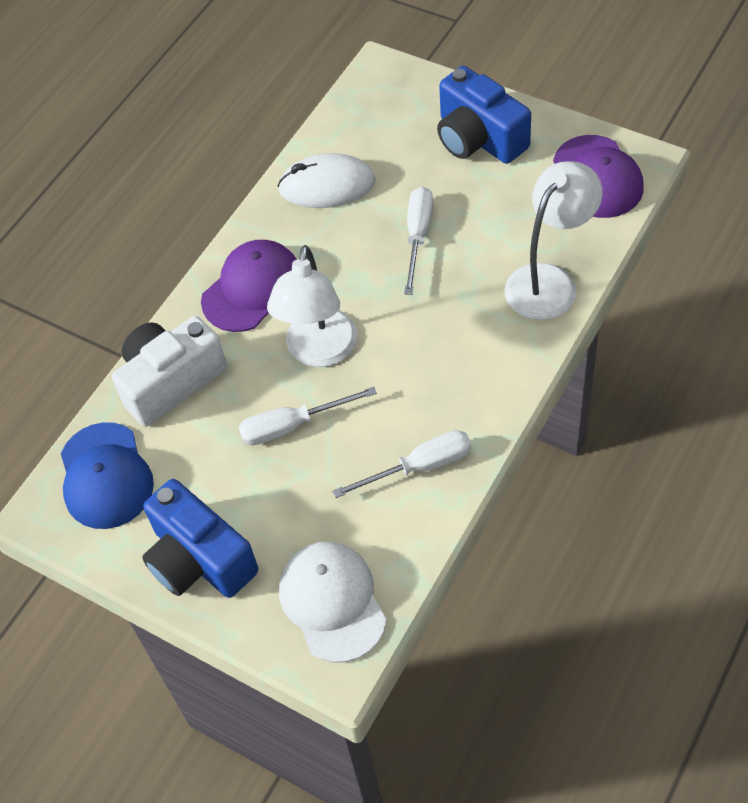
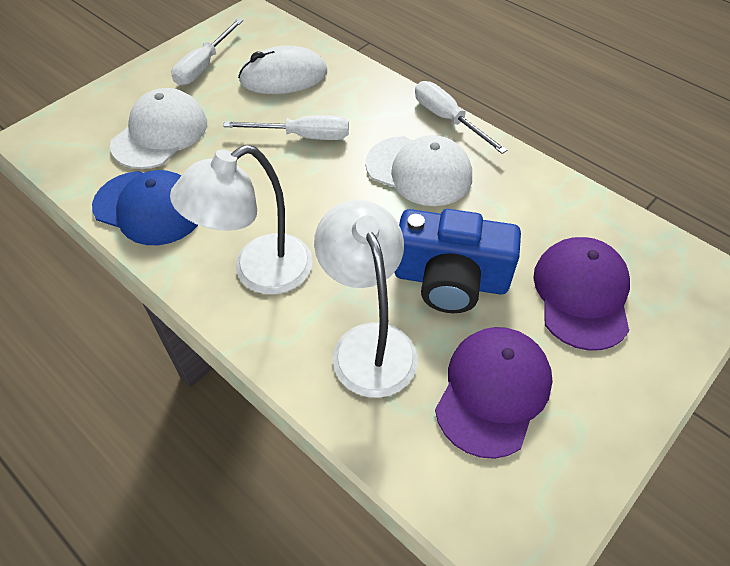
blue camera: [142,479,258,598] [437,66,531,164] = 2 -> [395,209,521,313] = 1
white camera: [112,316,227,427] = 1 -> none = 0
white cap: [279,542,386,663] = 1 -> [110,88,207,169] [365,135,472,206] = 2

